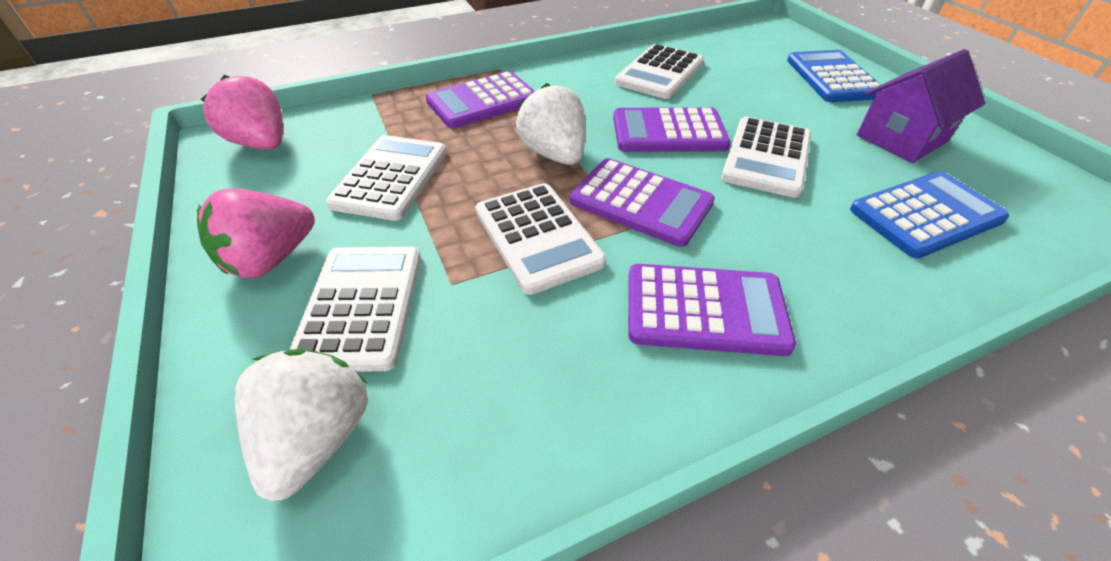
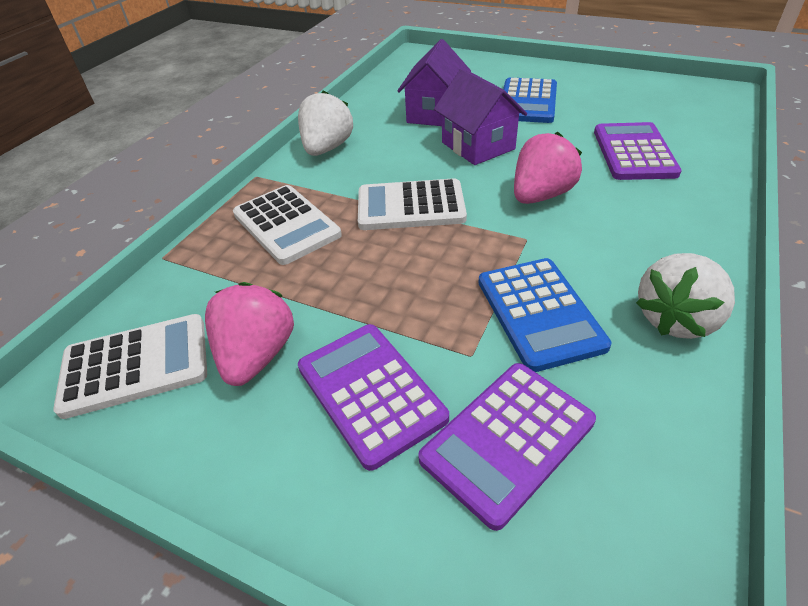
purple calculator: [425,71,535,128] [570,158,715,247] [613,107,730,152] [629,264,796,356] = 4 -> [298,324,449,471] [418,363,596,531] [594,122,682,180] = 3
purple house: [857,49,985,163] = 1 -> [397,39,471,126] [434,68,527,165] = 2
white calculator: [289,247,421,372] [326,135,447,221] [476,183,606,295] [615,44,704,99] [721,117,811,198] = 5 -> [53,314,207,419] [233,185,342,265] [358,178,467,230] = 3

